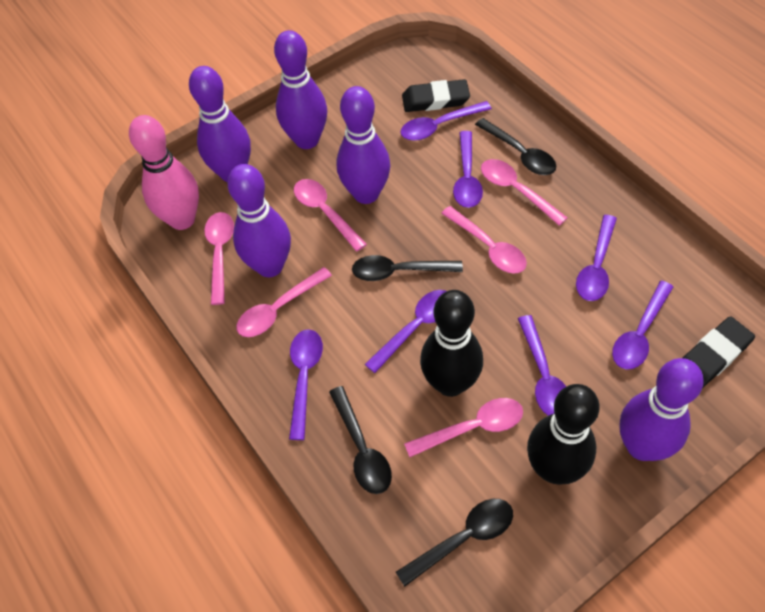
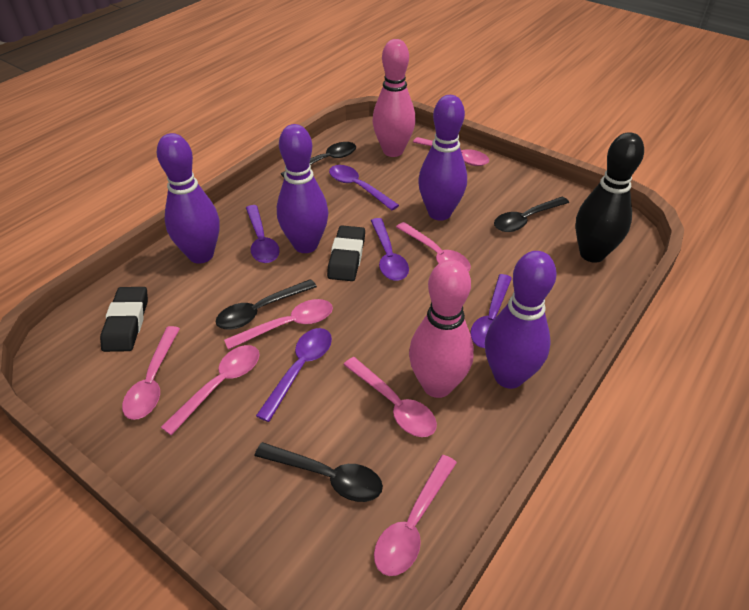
black bowling pin: [420,290,483,397] [527,384,600,485] = 2 -> [576,132,644,263] = 1
pink bowling pin: [129,115,199,230] = 1 -> [372,39,416,157] [409,259,474,398] = 2
pink spoon: [204,212,234,305] [236,267,332,337] [294,179,367,252] [404,398,523,457] [441,206,527,274] [481,159,567,226] = 6 -> [122,326,180,420] [161,345,260,435] [224,299,333,350] [343,357,437,437] [374,455,457,576] [396,222,471,272] [413,137,489,166] = 7
purple bowling pin: [189,66,251,182] [227,164,291,277] [274,30,327,149] [337,86,390,204] [619,358,704,461] = 5 -> [157,133,219,264] [277,124,328,253] [418,95,467,221] [485,251,556,389] = 4
purple spoon: [289,329,323,440] [365,290,446,373] [400,101,492,141] [453,131,483,208] [518,315,566,416] [576,215,617,301] [612,281,673,370] = 7 -> [246,205,280,263] [256,328,332,422] [329,165,399,210] [371,218,409,281] [470,274,512,348] = 5

